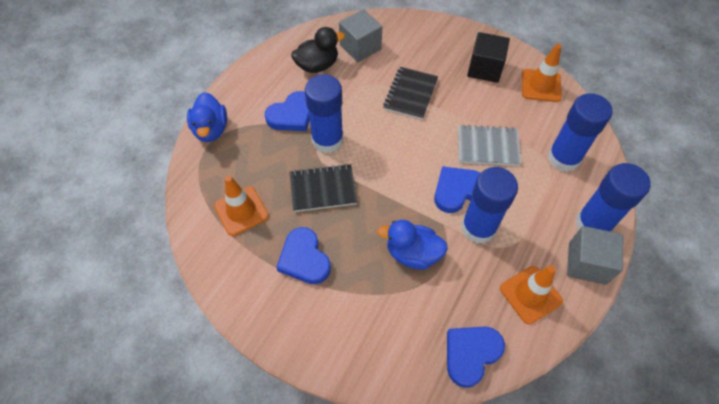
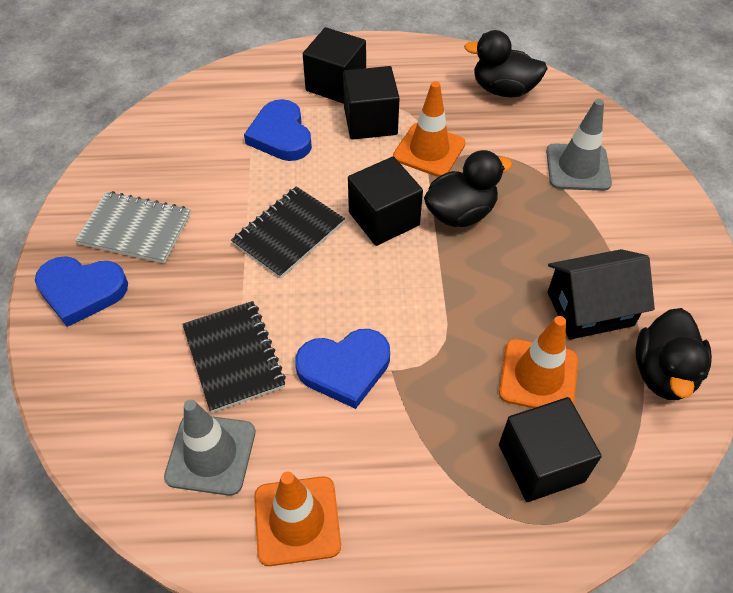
black cube: [467,32,510,83] = 1 -> [303,27,366,104] [343,66,400,140] [348,156,423,246] [499,397,602,502] = 4
black duck: [291,27,345,73] = 1 -> [424,150,512,227] [464,30,548,97] [636,308,712,400] = 3
black house: none = 0 -> [548,249,655,340] = 1
blue duck: [187,92,227,142] [377,220,448,270] = 2 -> none = 0
blue glue stick: [305,74,343,153] [461,167,518,244] [548,93,613,172] [575,163,651,232] = 4 -> none = 0
blue heart: [265,91,310,131] [276,227,331,284] [434,166,480,213] [447,327,505,388] = 4 -> [35,256,128,327] [244,99,312,161] [295,329,390,409] = 3
grey cube: [339,9,382,62] [567,226,623,285] = 2 -> none = 0
grey traffic cone: none = 0 -> [164,399,255,496] [546,99,612,191] = 2

